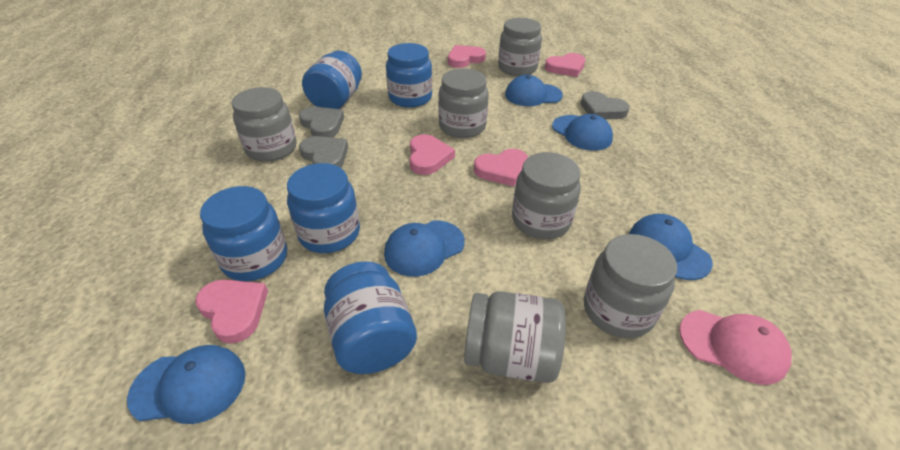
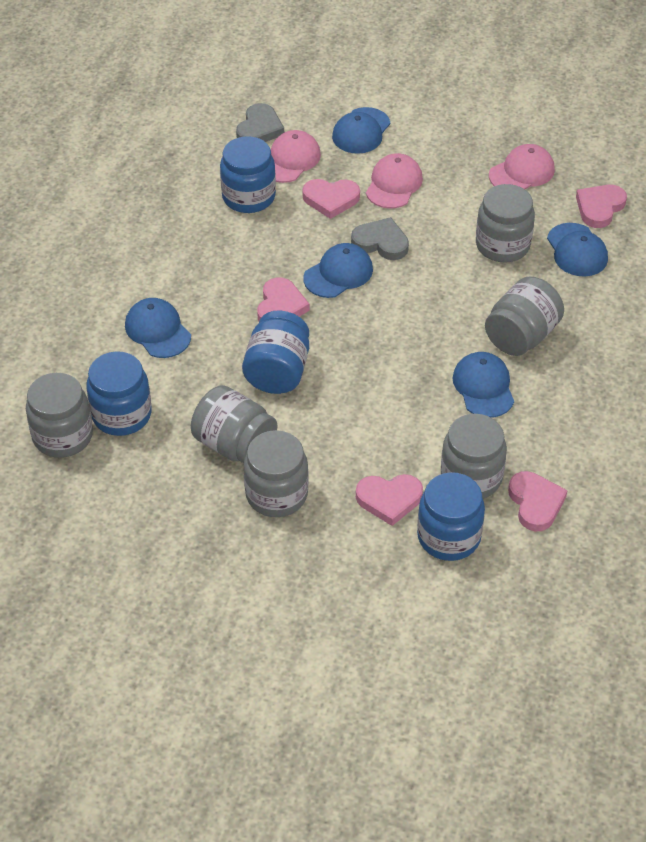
blue jar: [200,186,287,281] [287,163,360,253] [302,51,362,109] [324,261,417,374] [386,43,432,108] = 5 -> [86,351,152,436] [220,136,276,213] [242,310,309,394] [417,472,485,561] = 4
grey heart: [299,106,344,138] [299,136,348,168] [581,91,630,119] = 3 -> [236,103,284,142] [351,217,409,260] = 2
pink cap: [679,310,792,385] = 1 -> [271,130,321,183] [366,153,423,209] [489,144,555,189] = 3

